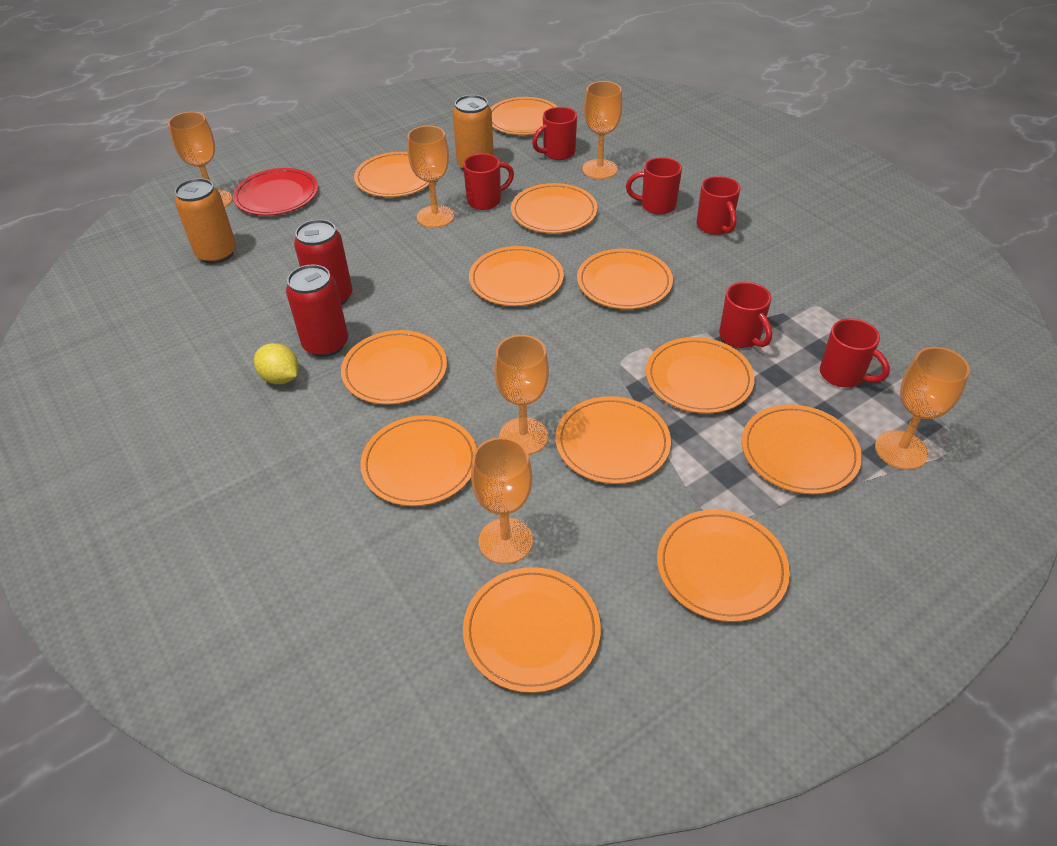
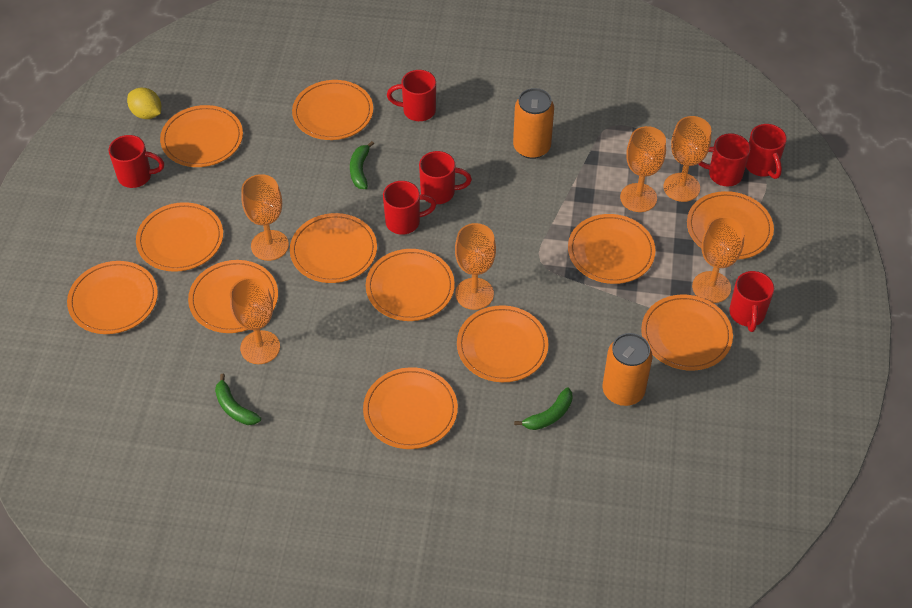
green banana: none = 0 -> [215,374,261,425] [350,141,374,189] [514,387,572,430] = 3
red can: [286,264,348,357] [294,219,353,305] = 2 -> none = 0
red mug: [463,153,514,210] [532,107,577,160] [626,157,682,215] [696,176,740,235] [719,282,772,348] [820,319,890,387] = 6 -> [109,135,164,188] [383,181,436,235] [387,70,436,121] [419,151,472,204] [699,133,750,187] [729,271,774,332] [746,124,787,179] = 7
red plate: [233,168,318,215] = 1 -> none = 0

